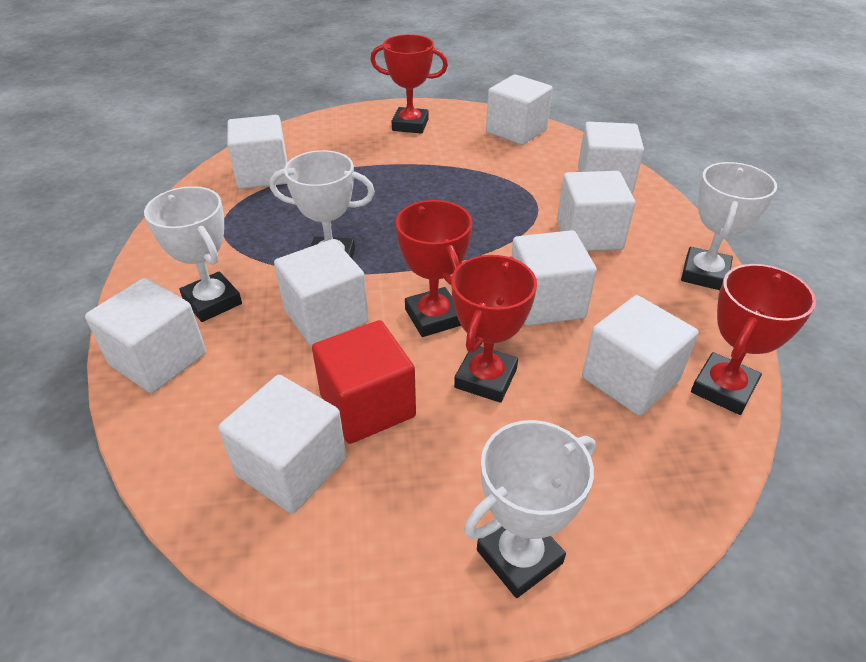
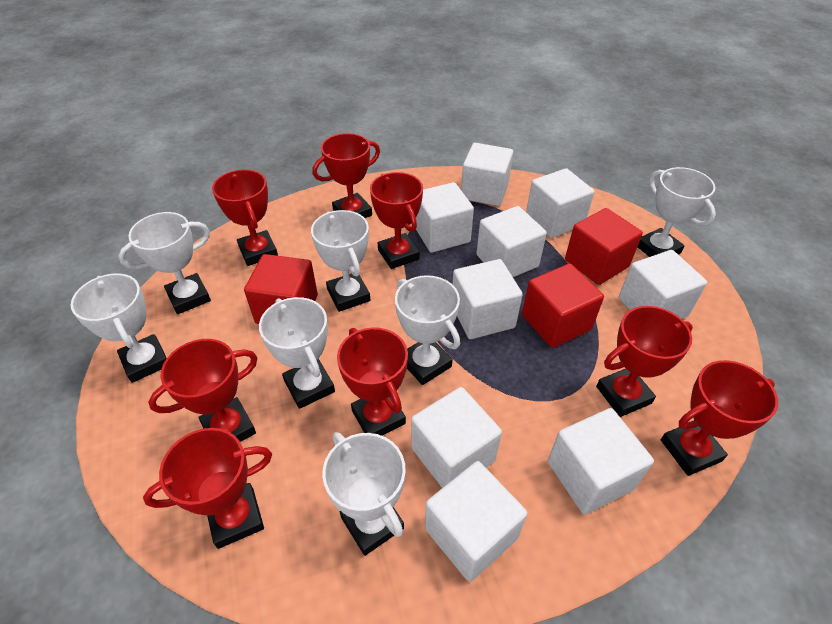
red cube: [312,320,416,444] = 1 -> [244,254,318,324] [522,264,604,348] [565,208,643,285] = 3
red trophy: [371,34,448,134] [396,200,472,337] [451,255,537,403] [691,264,816,415] = 4 -> [143,428,272,549] [148,339,257,442] [212,169,278,266] [312,133,380,218] [337,327,408,436] [370,172,423,269] [596,306,693,417] [661,360,778,476] = 8
white trophy: [144,186,242,322] [270,150,375,258] [464,420,595,598] [681,162,777,290] = 4 -> [71,273,167,383] [118,212,211,314] [259,297,335,409] [311,210,370,312] [322,432,405,556] [395,275,460,385] [638,167,716,257] = 7

